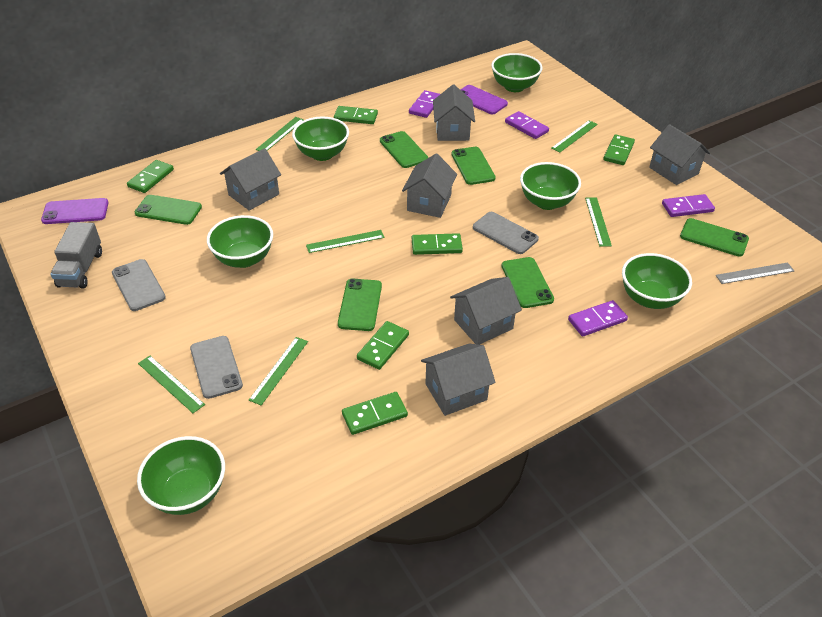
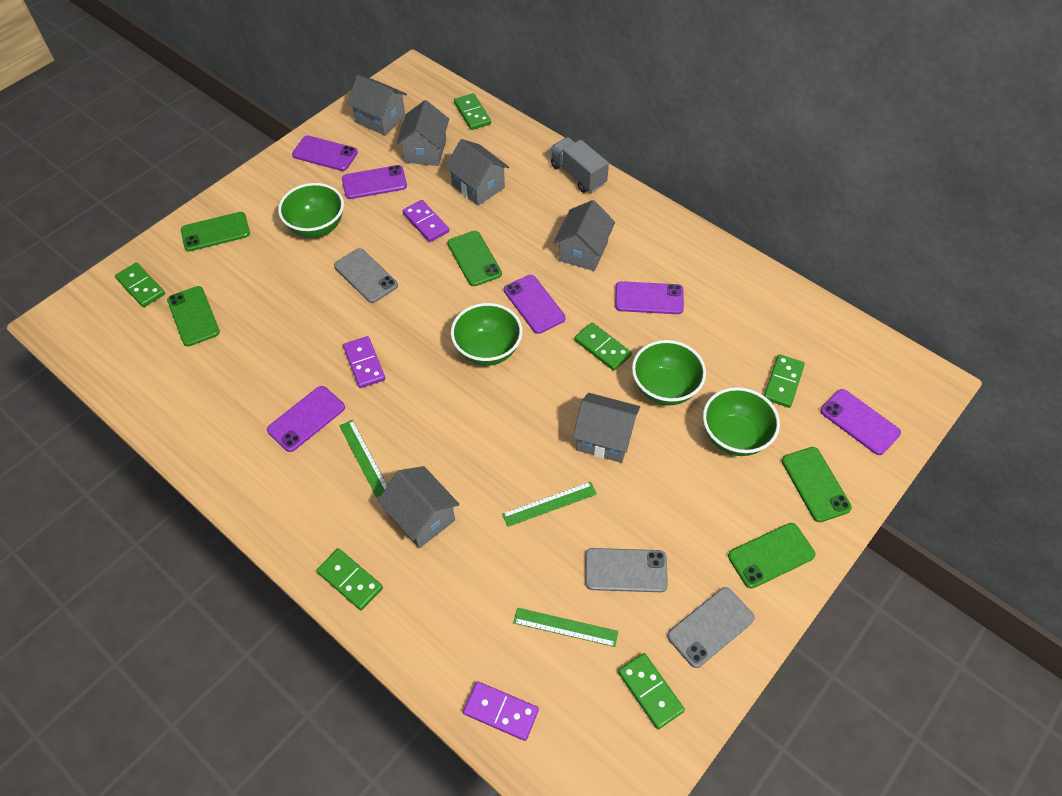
green bowl: [137,436,225,515] [207,215,273,268] [292,117,349,161] [491,53,542,92] [520,162,581,210] [622,253,692,309] = 6 -> [278,183,344,238] [451,303,523,366] [632,340,706,406] [703,387,780,456] = 4
green phone: [135,195,202,225] [338,279,382,331] [380,131,428,168] [451,147,496,185] [501,257,554,308] [680,218,749,257] = 6 -> [167,286,220,346] [181,212,250,251] [447,231,502,286] [728,523,815,588] [782,447,852,522] = 5
green ruler: [138,356,205,413] [249,337,308,405] [256,117,304,151] [306,230,385,253] [551,120,598,152] [585,197,612,247] = 6 -> [339,420,387,498] [502,482,597,527] [513,608,618,647] = 3
grey ruler: [716,262,794,284] = 1 -> none = 0
purple domino: [409,90,440,118] [505,111,549,139] [568,300,628,337] [662,194,715,217] = 4 -> [343,336,385,388] [402,200,449,242] [463,681,539,741] = 3
purple phone: [41,198,108,224] [460,85,508,114] = 2 -> [267,386,345,452] [292,135,358,171] [342,165,407,199] [504,275,566,334] [615,281,684,314] [820,389,901,455] = 6

